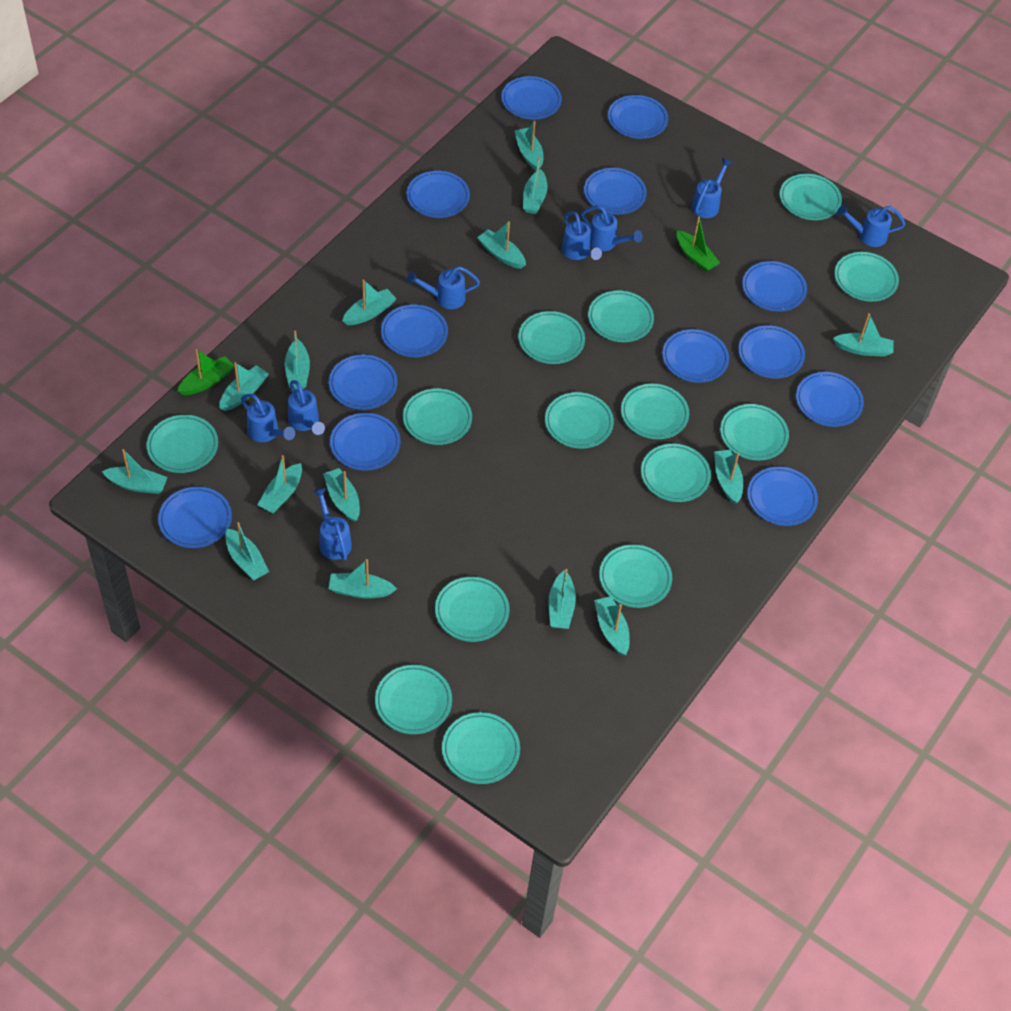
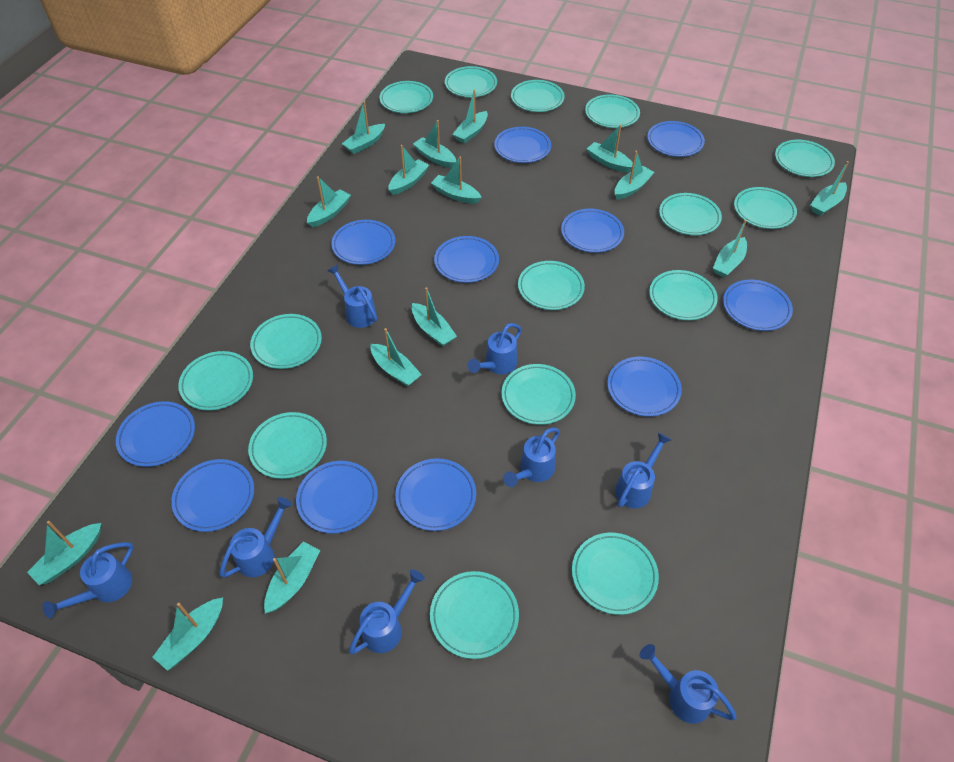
blue plate: [158,487,232,548] [329,355,398,410] [330,413,401,470] [381,304,448,357] [407,171,470,218] [501,76,562,119] [584,168,647,214] [608,95,668,139] [662,329,729,383] [738,325,805,378] [742,261,807,311] [747,467,818,526] [796,372,864,427] = 13 -> [116,401,195,467] [171,459,254,532] [296,461,378,534] [331,220,395,265] [395,459,476,531] [434,236,499,283] [494,127,551,163] [561,209,624,253] [607,357,682,417] [647,121,705,157] [723,280,793,331] = 11
green boat: [177,349,234,395] [676,217,720,272] = 2 -> none = 0
turquoise plate: [147,415,218,473] [375,665,452,734] [403,388,472,445] [435,577,510,642] [442,712,520,784] [518,311,585,364] [545,392,614,449] [588,290,654,342] [599,545,672,608] [621,384,689,439] [641,444,711,502] [720,404,789,460] [780,174,842,220] [834,252,899,302] = 14 -> [178,351,253,411] [248,412,327,479] [250,314,322,369] [379,81,433,113] [430,571,519,659] [445,66,497,97] [502,364,576,425] [511,80,565,112] [518,261,585,310] [572,533,659,615] [585,94,640,128] [649,270,718,320] [659,193,722,235] [734,187,797,229] [775,140,835,177] = 15

